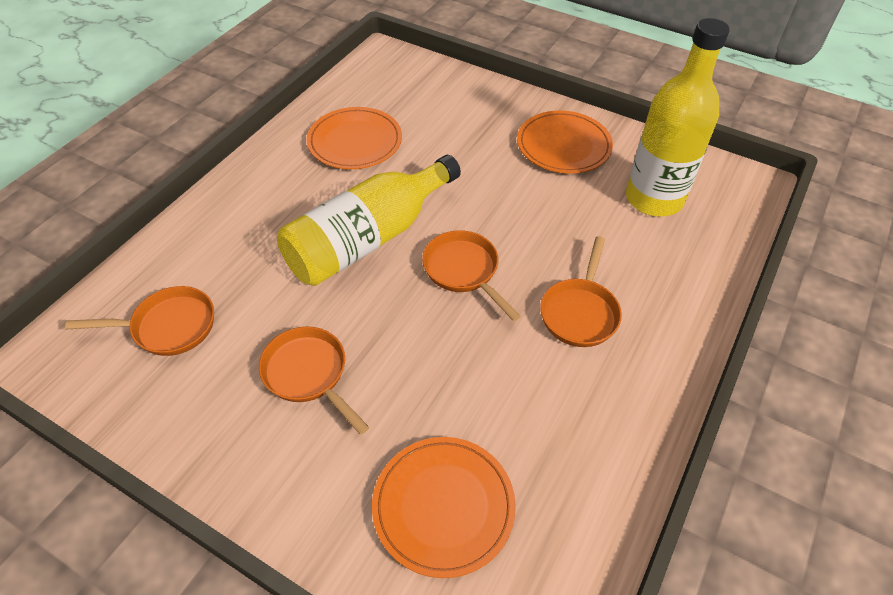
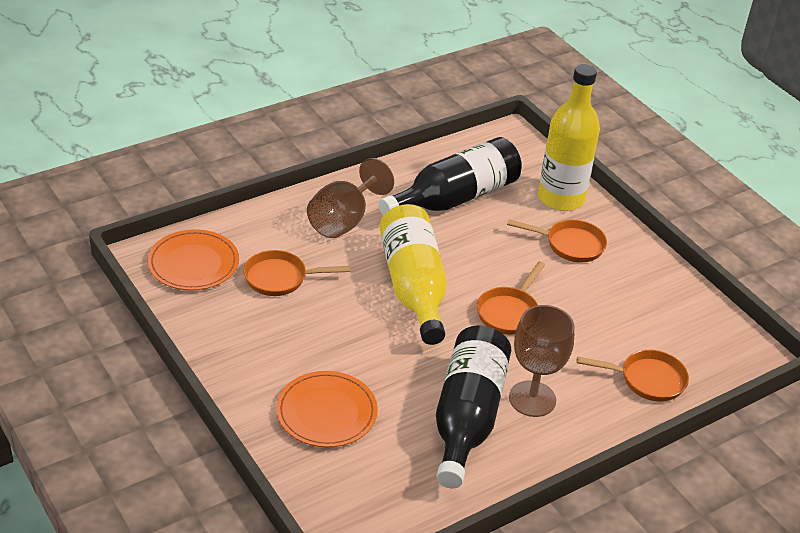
black bottle: none = 0 -> [379,137,522,216] [436,326,511,489] = 2
brown goblet: none = 0 -> [307,158,394,238] [509,305,574,417] = 2
orange plate: [307,107,402,169] [372,437,516,578] [517,111,613,173] = 3 -> [147,229,239,290] [276,371,378,447] = 2

